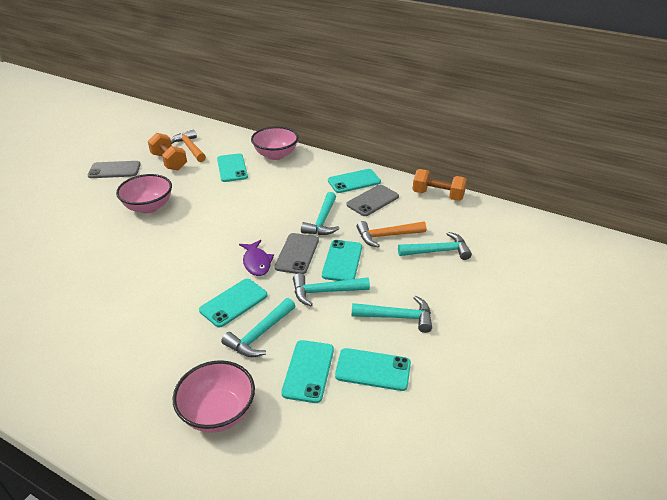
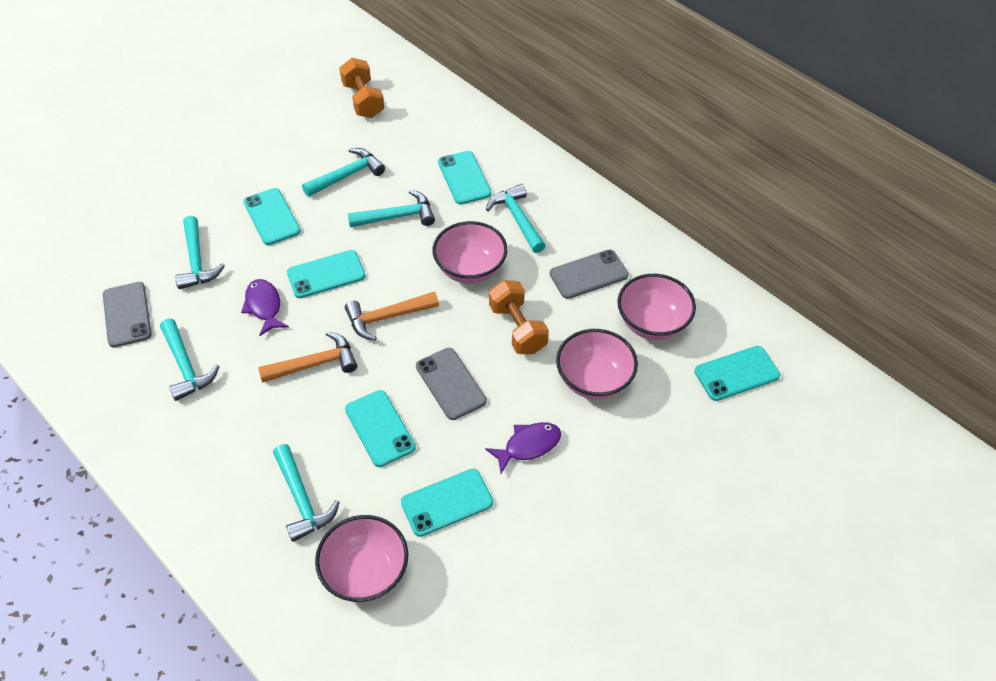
pink bowl: [116,174,172,213] [173,360,255,433] [251,126,298,160] = 3 -> [315,515,409,602] [433,221,507,284] [556,329,638,400] [617,274,696,340] = 4
purple fish: [239,240,274,276] = 1 -> [241,279,289,336] [485,422,561,474] = 2
turquoise hammer: [221,298,295,357] [293,273,370,306] [301,192,340,235] [352,296,432,333] [398,232,472,260] = 5 -> [160,319,220,401] [175,216,225,289] [273,444,340,542] [302,148,385,197] [347,190,435,227] [486,184,546,253] = 6

